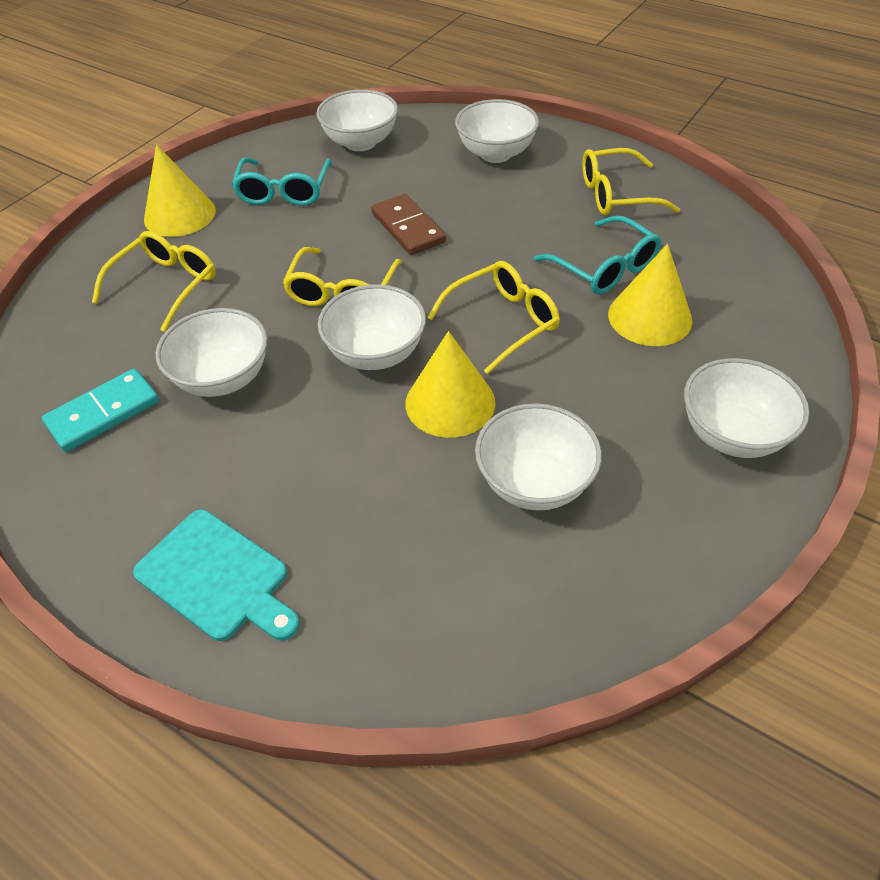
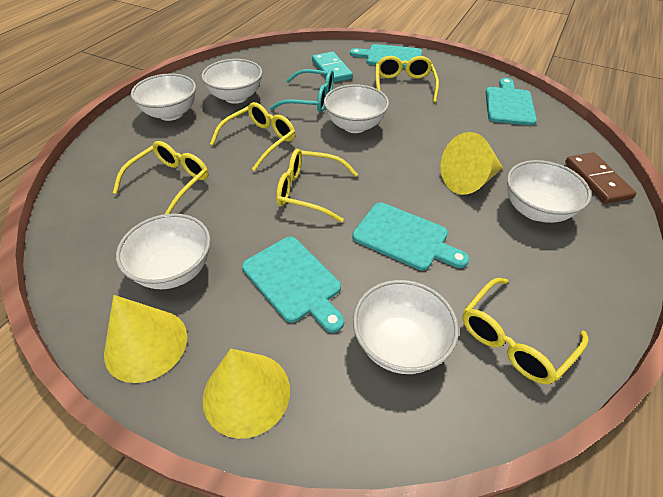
turquoise cutting board: [133,510,300,641] = 1 -> [242,237,344,333] [350,44,422,68] [352,202,470,270] [486,78,537,126] = 4
turquoise glasses: [232,157,332,206] [534,216,661,294] = 2 -> [270,69,334,113] = 1
yellow glasses: [92,231,216,332] [282,247,402,306] [427,261,560,374] [582,148,680,215] = 4 -> [113,141,209,214] [210,102,295,171] [276,149,358,222] [376,56,439,102] [462,278,588,384] = 5

